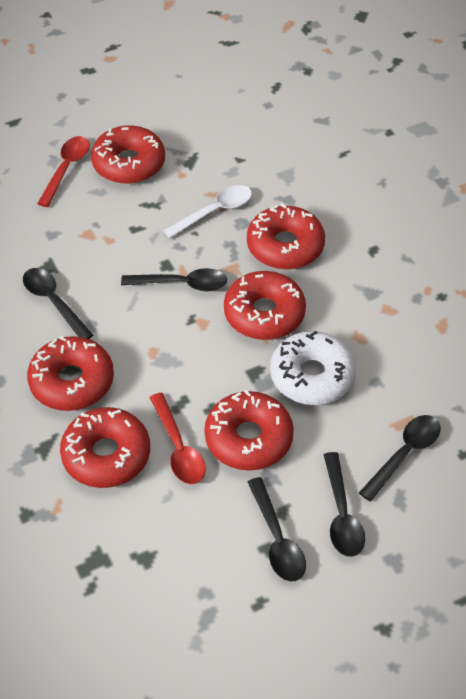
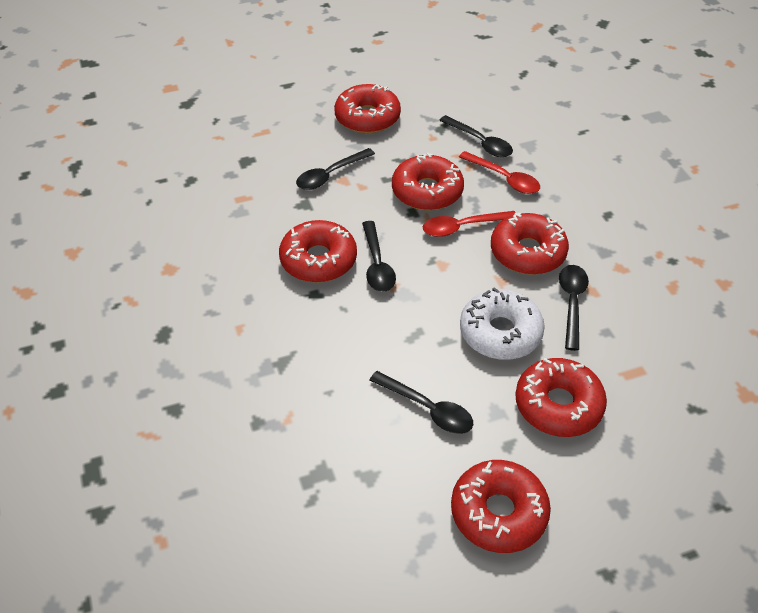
white spoon: [163,185,252,238] = 1 -> none = 0

